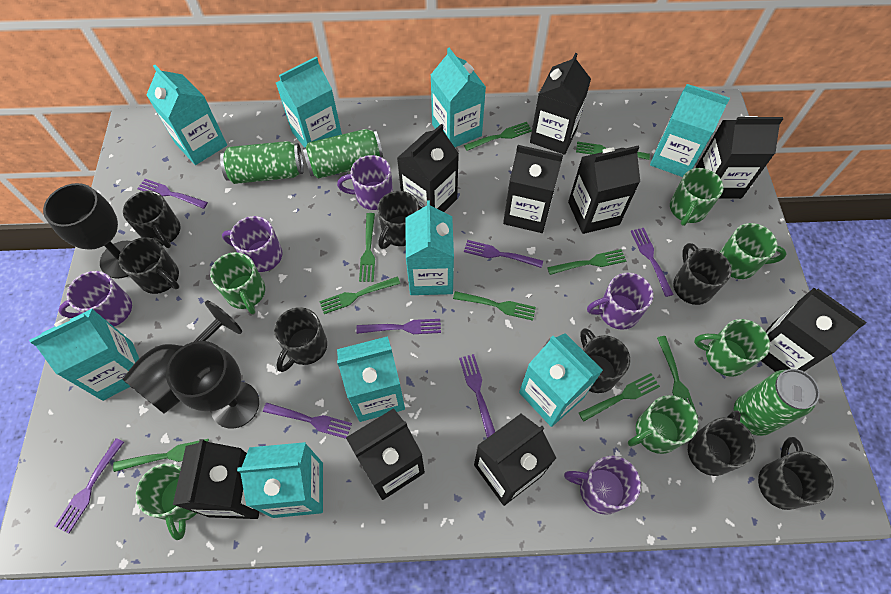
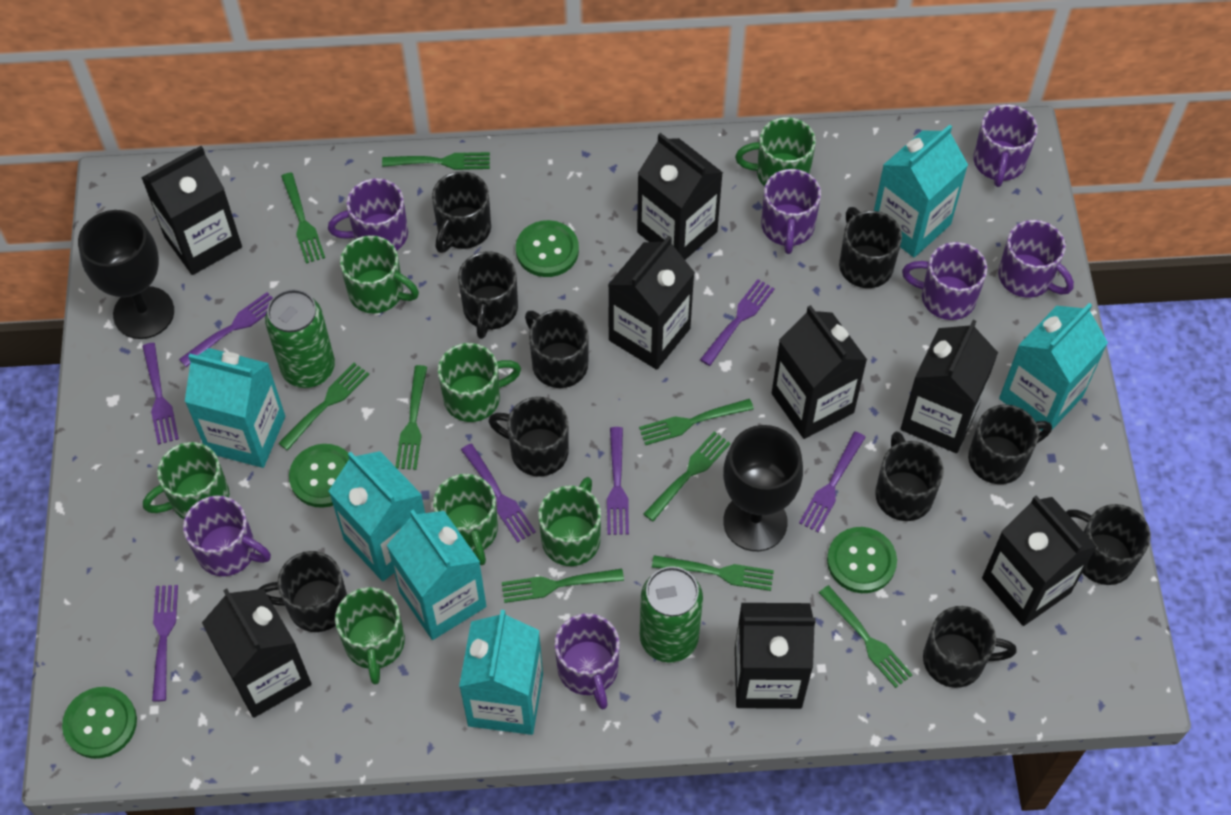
black carton: [173,439,259,519] [346,408,425,500] [397,124,459,212] [474,414,556,506] [503,145,563,233] [530,53,591,155] [568,146,640,234] [696,116,783,199] [761,288,867,372] = 9 -> [141,146,242,275] [202,588,312,718] [608,236,695,370] [637,133,723,260] [735,603,816,709] [772,305,867,439] [901,320,998,453] [982,495,1097,626] = 8
black goblet: [43,183,131,279] [122,300,242,414] [166,341,259,429] = 3 -> [78,210,174,339] [723,425,803,551] = 2
black mug: [119,237,179,294] [123,191,181,248] [274,307,327,372] [378,191,419,249] [580,328,630,393] [673,243,732,305] [688,410,755,476] [758,437,834,510] = 8 -> [259,551,347,632] [432,171,491,253] [458,251,518,339] [488,397,569,477] [525,309,589,388] [839,207,902,288] [875,431,944,521] [923,606,1017,688] [968,404,1052,484] [1066,504,1151,585] = 10
green button: none = 0 -> [62,687,137,759] [289,444,349,508] [516,220,579,277] [827,527,897,593] = 4
green can: [220,141,304,184] [303,129,383,179] [734,369,820,436] = 3 -> [265,289,335,388] [640,566,703,663] = 2
green mug: [136,463,197,540] [210,252,265,314] [628,395,698,454] [670,168,724,226] [694,319,770,377] [720,223,787,279] = 6 -> [143,442,229,519] [335,587,405,684] [340,235,419,313] [433,474,498,565] [438,343,521,422] [538,477,601,566] [735,117,816,187] = 7
purple mug: [58,271,132,326] [222,216,282,272] [337,155,393,210] [564,456,641,515] [587,273,653,330] = 5 -> [183,496,271,576] [328,178,408,251] [555,613,620,710] [761,169,821,254] [902,242,987,320] [973,104,1038,187] [998,220,1074,298] = 7
turquoise carton: [29,308,139,401] [147,65,227,165] [237,442,323,518] [276,57,342,148] [337,336,405,422] [406,200,454,295] [431,48,486,147] [519,333,603,427] [650,84,730,177] = 9 -> [185,348,285,468] [329,451,425,581] [387,510,486,640] [459,610,543,735] [874,124,968,257] [999,303,1108,431] = 6

